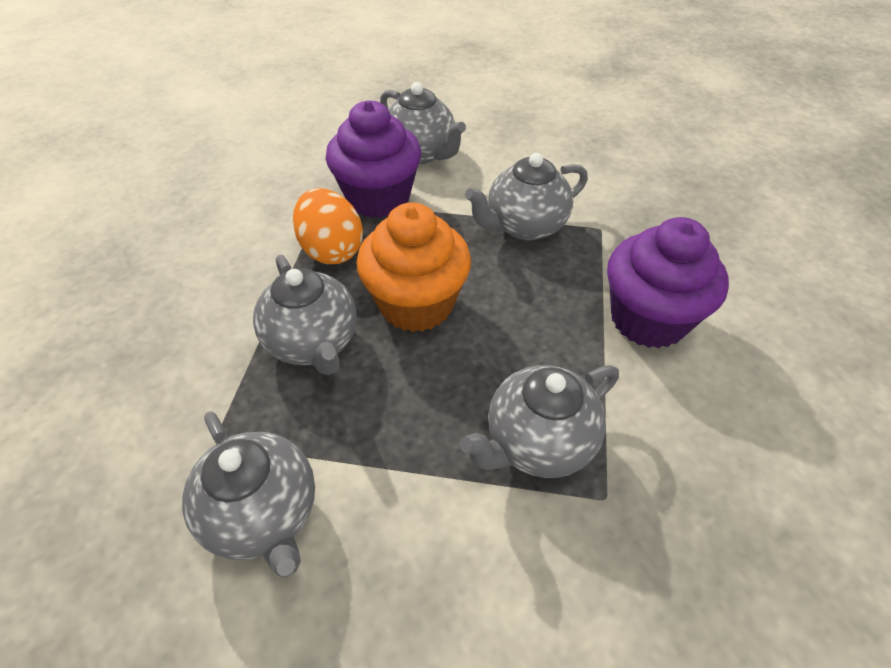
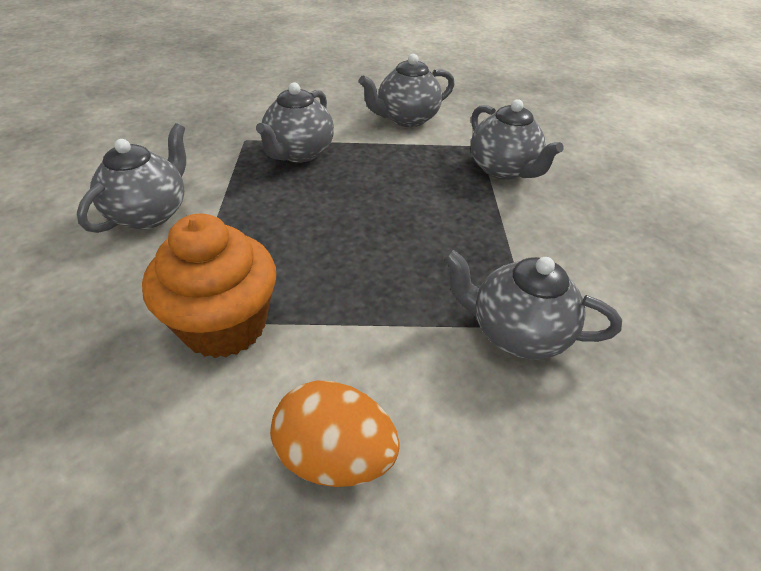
purple cupcake: [326,100,421,218] [607,217,729,349] = 2 -> none = 0

